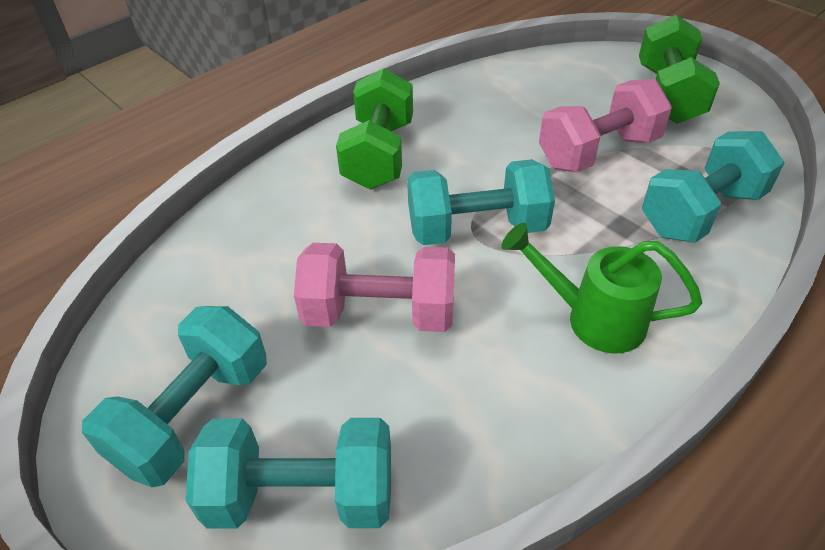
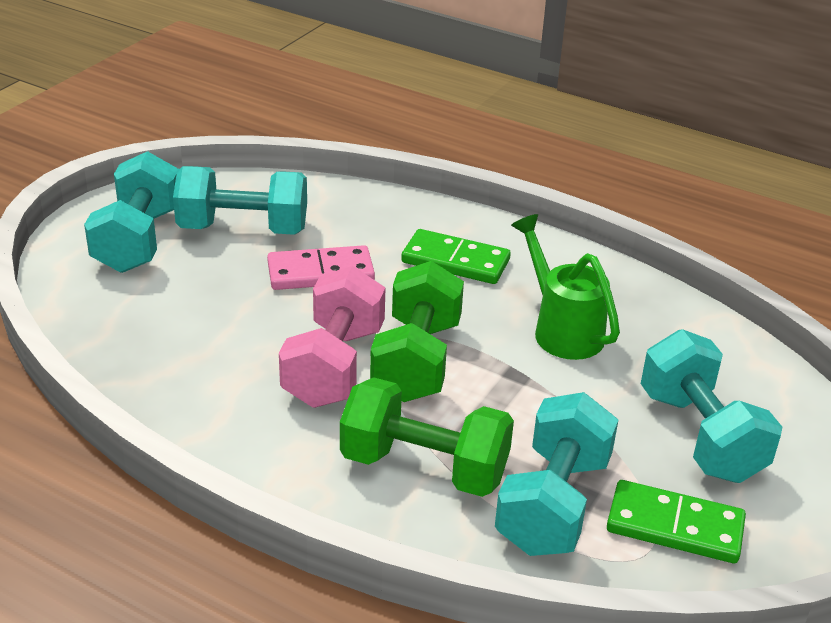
green domino: none = 0 -> [401,229,511,284] [607,480,746,563] = 2
pink domino: none = 0 -> [267,245,375,290] = 1
pink dumbbell: [294,243,455,332] [539,79,672,172] = 2 -> [279,266,385,408] = 1

